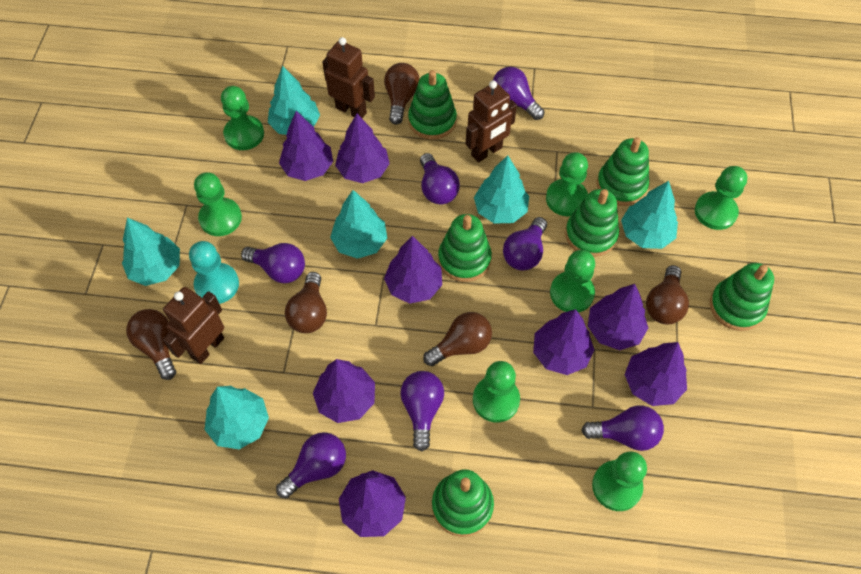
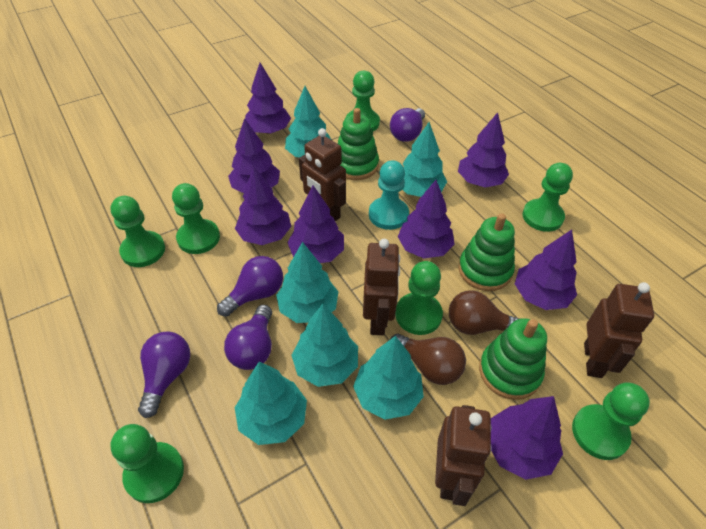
brown light bulb: [126,309,176,380] [285,272,327,333] [384,63,420,124] [423,312,492,366] [646,265,689,324] = 5 -> [390,334,466,385] [449,290,520,335] = 2
brown robot: [163,287,224,364] [322,37,375,118] [466,80,517,163] = 3 -> [299,128,346,221] [363,239,400,335] [435,405,492,506] [584,282,654,378] = 4
green stacking toy: [408,70,457,140] [432,469,494,537] [438,214,492,282] [565,189,619,257] [597,137,649,206] [710,263,774,331] = 6 -> [338,108,379,180] [458,213,515,291] [479,318,547,400] = 3
purple light bulb: [241,243,305,283] [276,432,346,498] [400,371,444,452] [420,153,460,204] [493,67,544,120] [503,217,547,270] [581,406,664,451] = 7 -> [138,332,190,418] [217,256,283,317] [224,305,272,370] [390,108,425,142] = 4

